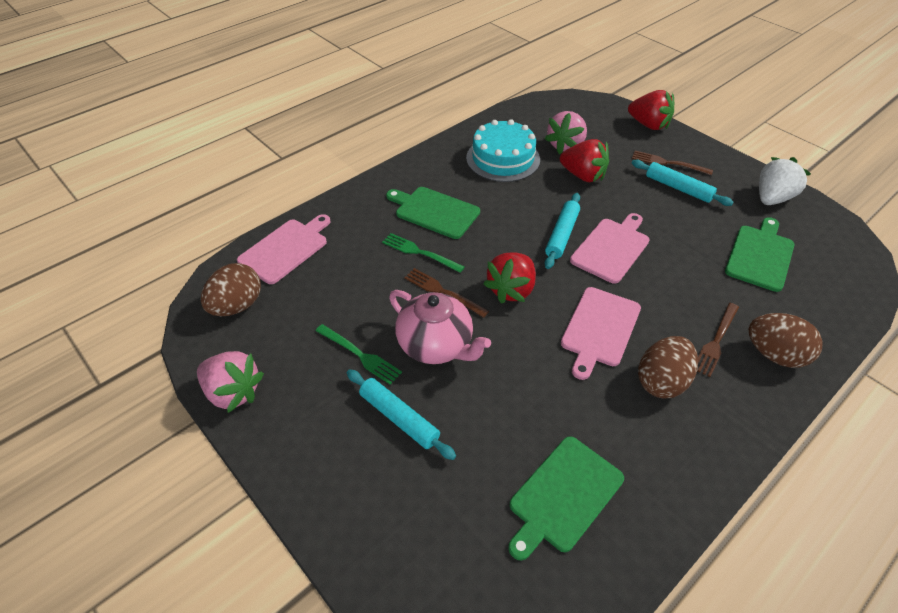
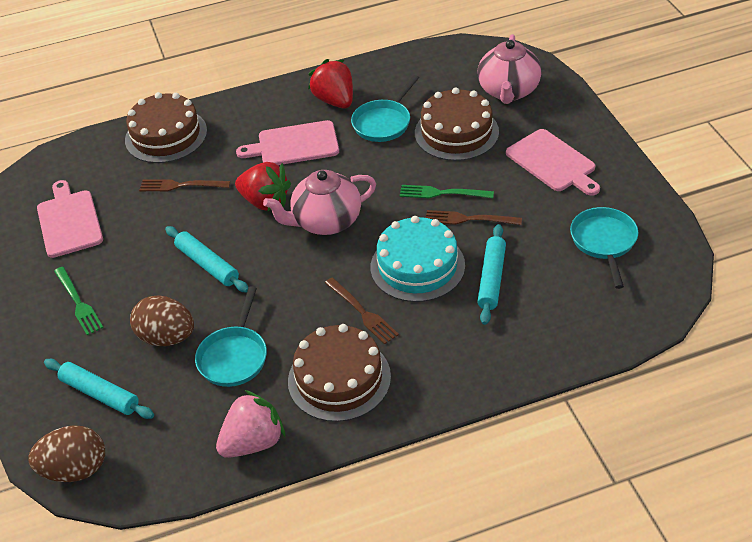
brown cake: none = 0 -> [125,92,207,163] [288,324,391,422] [415,87,499,161] = 3
brown egg: [201,263,261,316] [638,336,698,398] [749,313,823,368] = 3 -> [28,425,105,482] [130,295,194,346] = 2
green cutting board: [386,187,480,239] [508,436,624,561] [725,217,794,292] = 3 -> none = 0
pink strawberry: [197,351,264,413] [545,111,587,154] = 2 -> [216,390,286,458] = 1
pink teapot: [389,290,491,364] = 1 -> [263,170,376,235] [477,34,541,104] = 2
red strawberry: [483,252,536,304] [560,139,609,182] [628,90,674,130] = 3 -> [235,162,291,211] [308,59,353,108] = 2
turquoise pan: none = 0 -> [195,286,267,387] [351,75,419,142] [570,207,639,289] = 3
white strawberry: [759,157,811,205] = 1 -> none = 0

